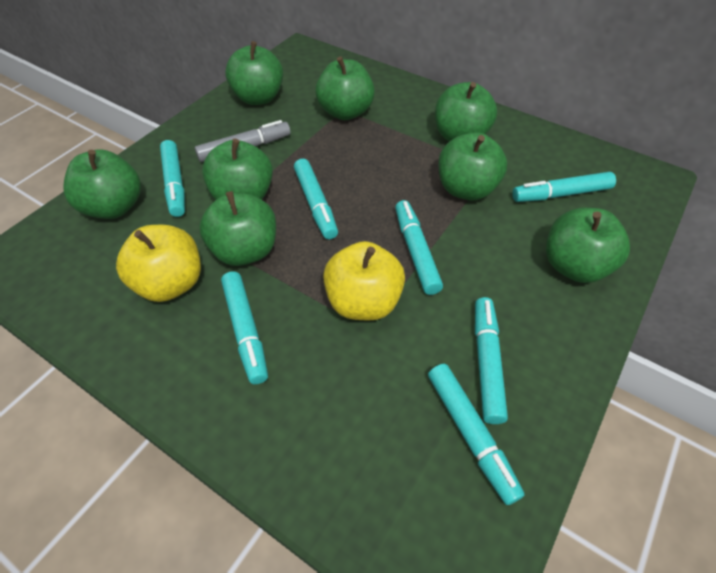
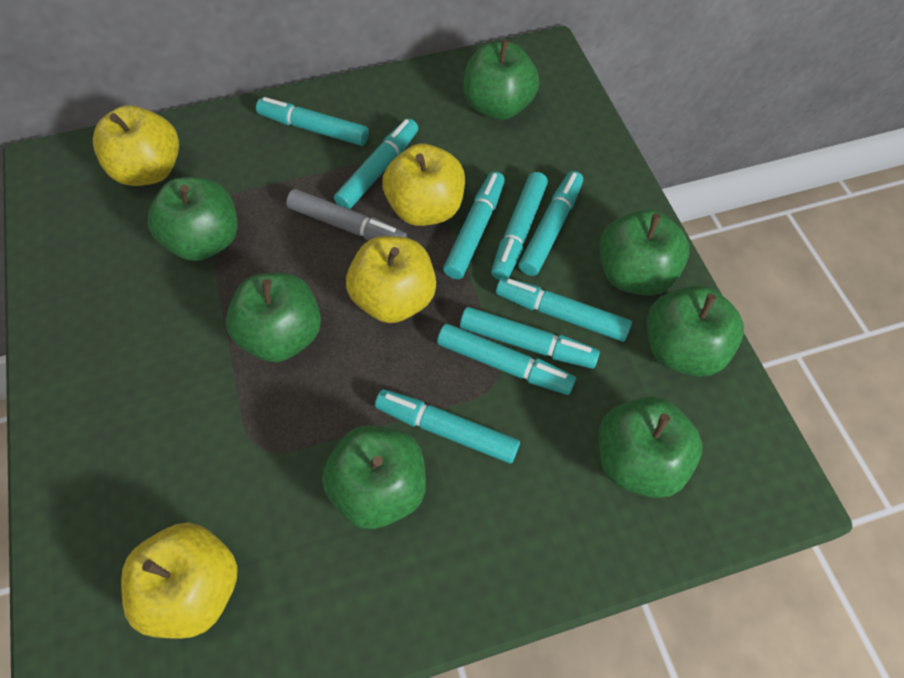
green apple: [63,150,141,219] [199,191,276,266] [202,139,273,200] [225,41,283,105] [315,56,375,120] [435,82,497,141] [438,132,507,200] [546,208,630,283] = 8 -> [148,177,238,261] [226,273,321,362] [322,425,426,529] [463,39,539,120] [598,397,702,498] [599,210,690,295] [647,285,744,377] = 7
turquoise marker: [160,140,185,217] [221,271,268,384] [294,159,338,239] [395,200,443,295] [428,364,525,505] [475,297,508,424] [512,172,616,202] = 7 -> [256,97,369,146] [334,118,418,209] [375,389,520,464] [437,324,576,395] [443,171,505,279] [460,307,600,369] [491,172,548,280] [496,277,632,342] [519,171,583,276] = 9
yellow apple: [116,225,201,302] [323,241,405,320] = 2 -> [93,105,179,186] [121,522,238,639] [346,236,436,323] [382,144,465,226] = 4

